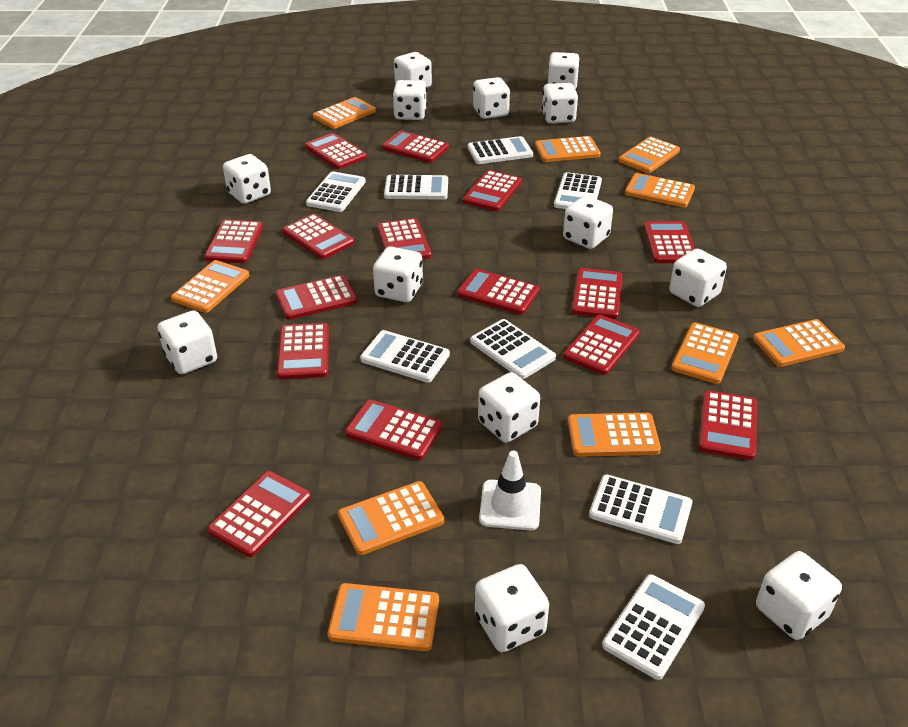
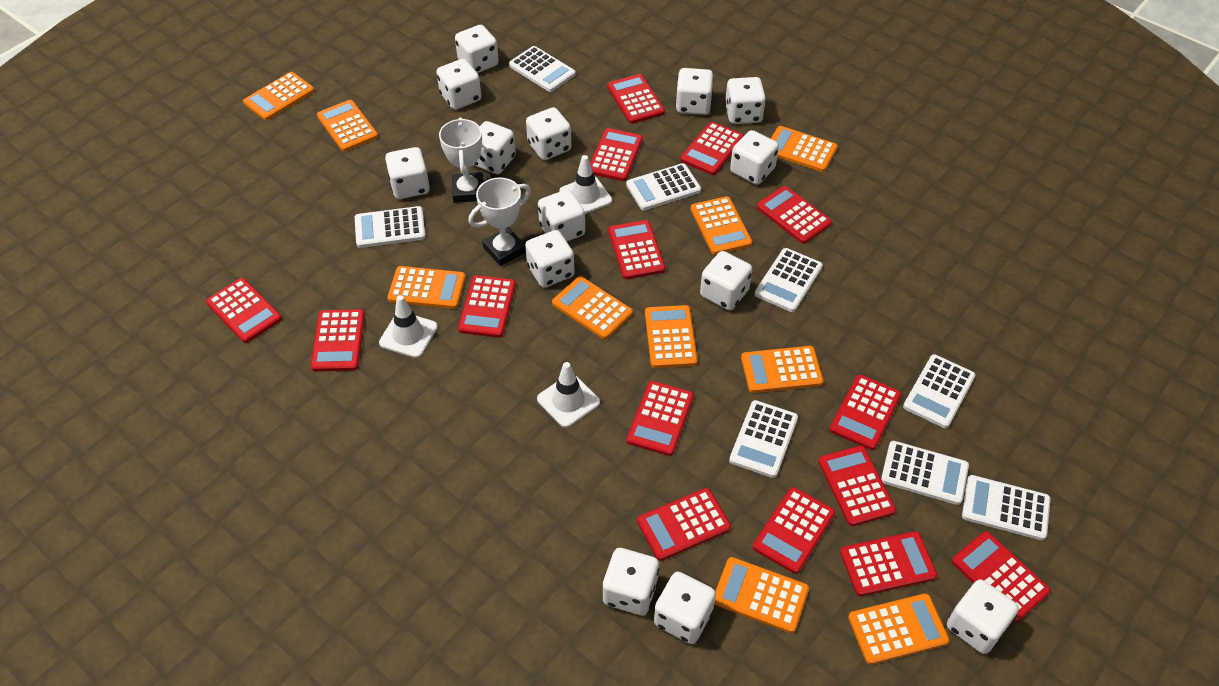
white dice: [158,310,217,374] [223,154,271,204] [373,246,423,302] [393,80,427,120] [394,52,432,88] [473,77,510,119] [475,564,549,652] [478,372,540,443] [542,83,578,123] [547,52,580,89] [563,195,613,249] [669,249,727,307] [756,551,842,640] = 13 -> [385,147,430,199] [436,59,481,110] [455,25,499,73] [474,121,516,174] [525,230,575,287] [526,107,572,160] [538,189,585,241] [603,548,659,615] [654,572,716,644] [676,68,714,115] [700,251,752,310] [725,77,766,124] [730,130,779,185] [947,579,1019,654] = 14
white traffic cone: [479,451,541,530] = 1 -> [379,295,438,358] [537,362,600,428] [559,155,612,214] = 3
white trophy: none = 0 -> [439,117,483,203] [468,177,531,266] = 2

